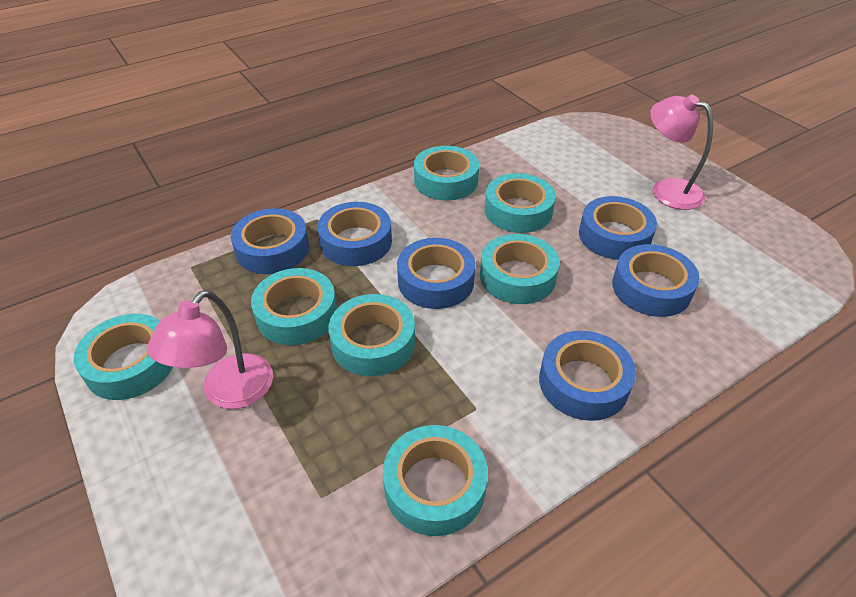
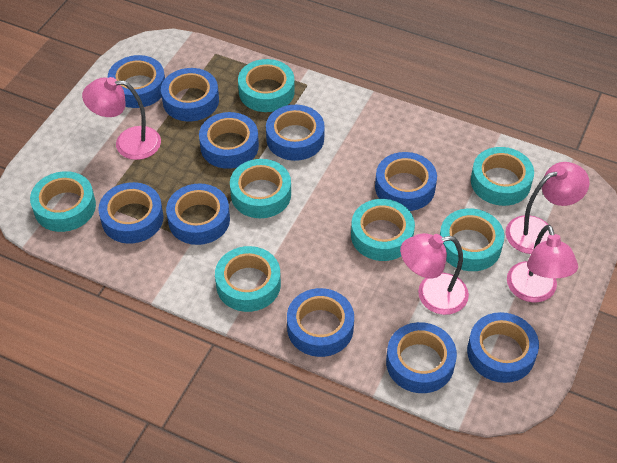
blue tape: [231,208,309,274] [318,202,392,266] [397,238,475,309] [539,331,636,421] [579,196,657,260] [612,244,700,317] = 6 -> [98,182,164,244] [108,55,165,108] [161,68,219,121] [166,183,230,245] [199,112,259,169] [266,105,325,161] [287,288,354,357] [375,152,437,211] [386,322,457,393] [467,312,539,383] = 10
pink lamp: [147,290,273,409] [650,95,713,210] = 2 -> [82,77,161,160] [400,233,469,315] [505,162,589,254] [507,225,578,302] = 4

